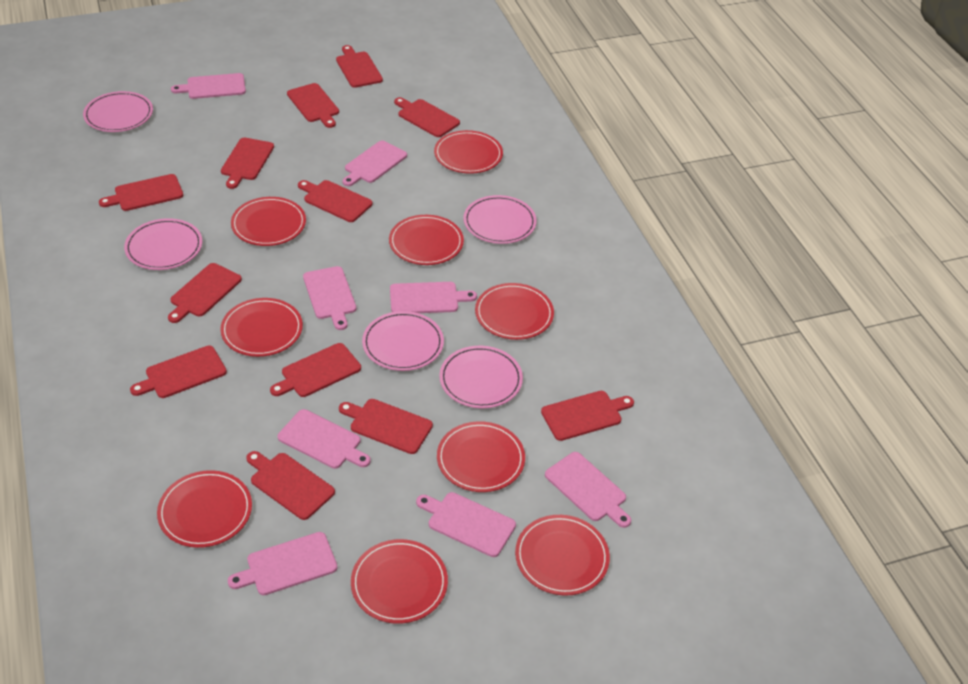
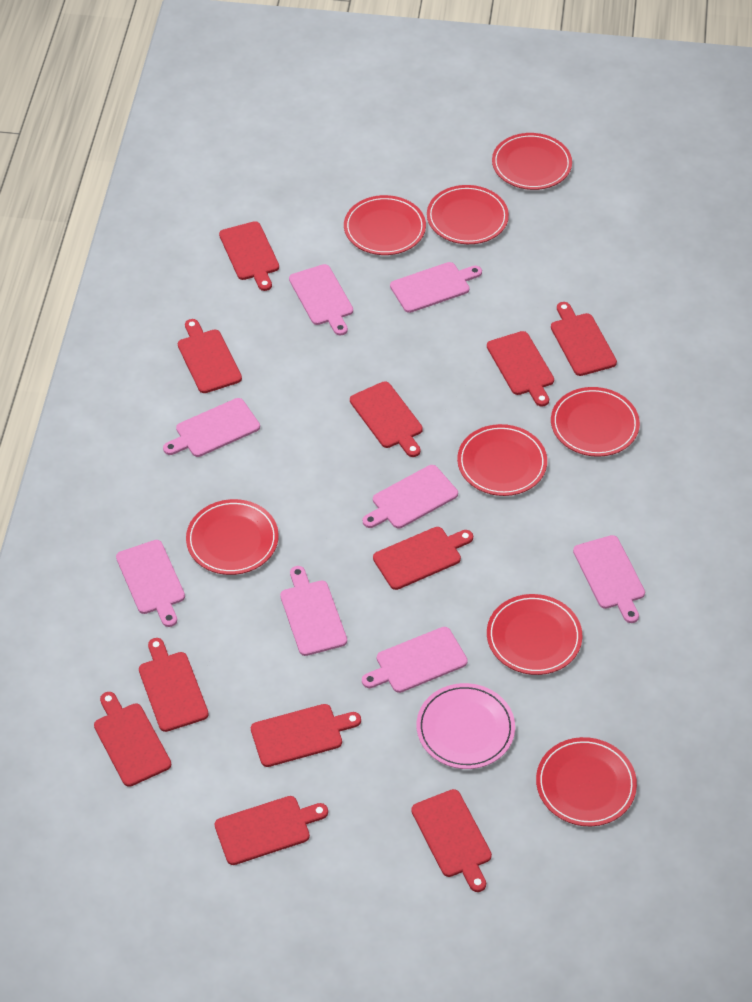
pink plate: [83,91,153,132] [124,218,202,270] [362,311,444,371] [439,346,523,408] [463,195,537,244] = 5 -> [417,683,515,769] = 1
red cutting board: [99,174,183,211] [130,345,227,398] [168,263,242,323] [221,138,274,189] [246,451,335,520] [270,343,361,397] [287,83,339,128] [298,180,373,222] [336,45,383,88] [339,399,433,454] [394,97,460,137] [541,391,634,441] = 12 -> [94,692,171,787] [139,638,209,732] [178,319,242,393] [215,796,328,865] [219,221,279,291] [251,704,361,767] [350,381,423,457] [373,527,473,590] [411,789,492,892] [487,331,554,406] [551,302,617,376] = 11
red plate: [157,470,252,548] [220,298,303,357] [231,197,306,246] [351,539,448,624] [389,215,464,265] [434,130,503,174] [437,421,525,492] [475,283,554,340] [515,515,610,596] = 9 -> [186,499,279,575] [344,195,426,255] [427,185,509,244] [457,424,547,496] [487,594,582,675] [492,133,572,190] [536,737,637,826] [551,387,640,457] = 8

